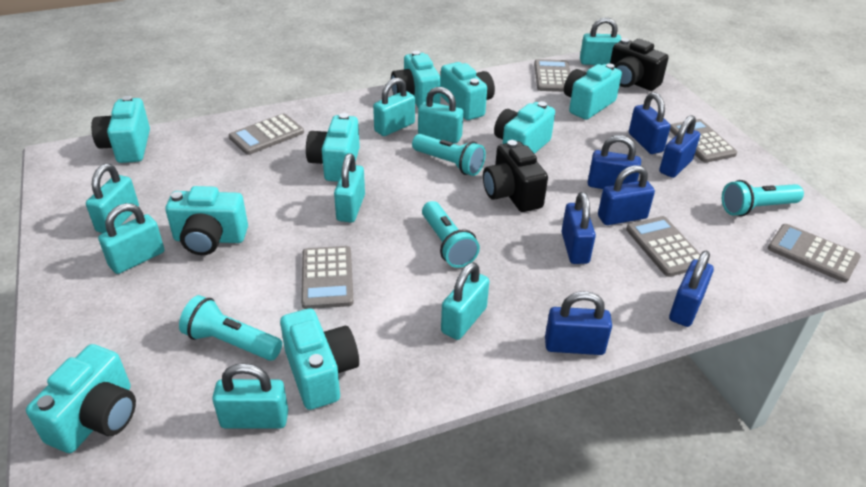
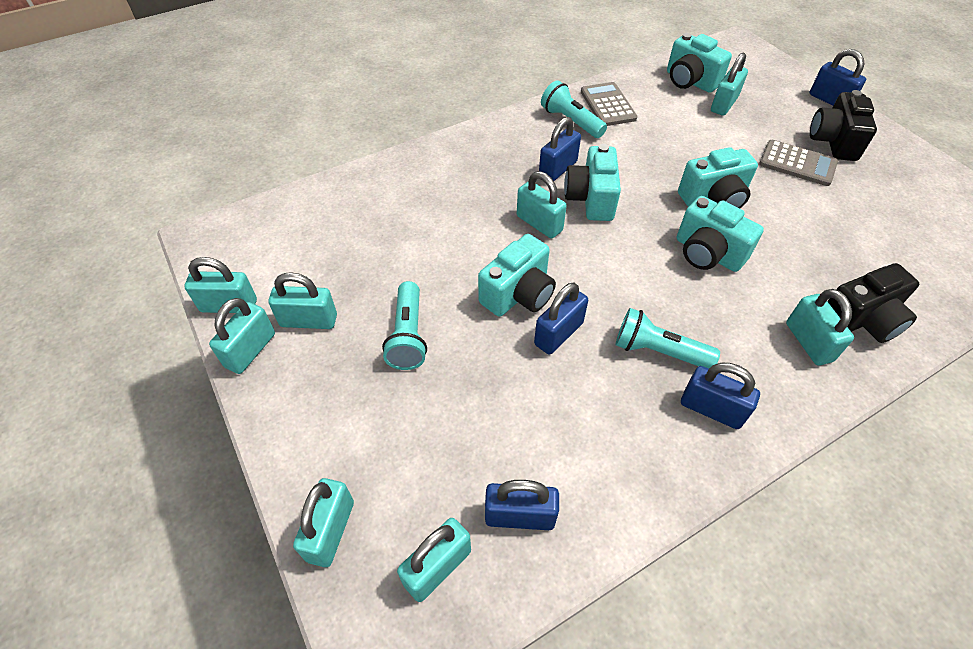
blue padlock: [545,291,612,355] [561,192,596,264] [588,135,641,189] [598,165,655,225] [629,92,671,154] [659,115,700,178] [669,251,714,327] = 7 -> [485,480,559,530] [534,283,588,355] [539,117,581,181] [681,363,760,429] [809,49,866,106] = 5
grey calculator: [229,113,304,155] [301,246,354,309] [534,59,571,92] [626,216,701,277] [670,119,737,163] [768,224,861,282] = 6 -> [581,82,637,126] [759,140,838,186] = 2
turquoise camera: [26,344,136,453] [91,96,150,163] [165,186,248,255] [280,308,359,410] [306,113,360,182] [391,51,441,109] [441,62,495,120] [494,101,555,154] [564,63,622,120] = 9 -> [478,234,556,317] [564,144,621,221] [667,33,732,93] [677,196,764,272] [678,147,758,208] = 5
turquoise flashlight: [179,295,282,361] [412,134,486,176] [422,201,480,268] [722,180,804,216] = 4 -> [382,281,427,370] [541,80,607,138] [616,308,720,369] = 3

